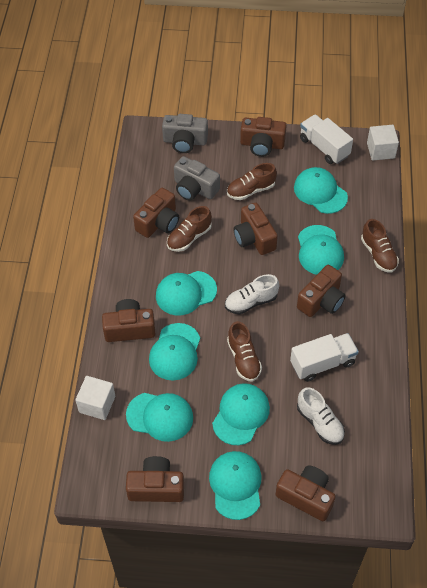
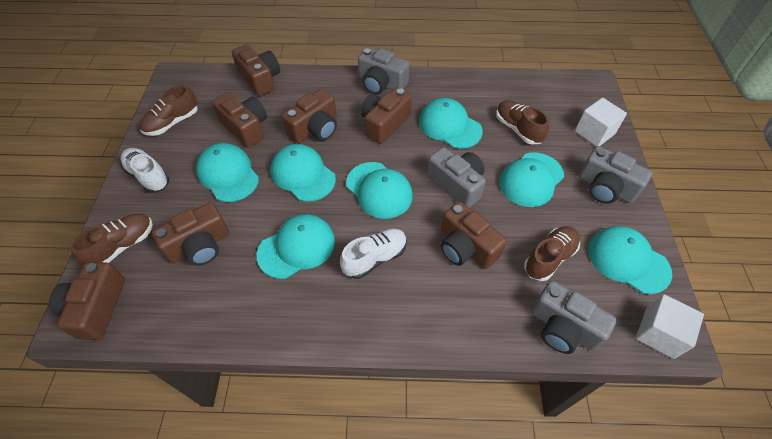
grey camera: [162,114,208,153] [174,156,220,201] = 2 -> [358,48,410,95] [427,147,486,208] [531,281,617,354] [579,146,652,204] = 4
white truck: [290,333,359,382] [300,115,353,164] = 2 -> none = 0

